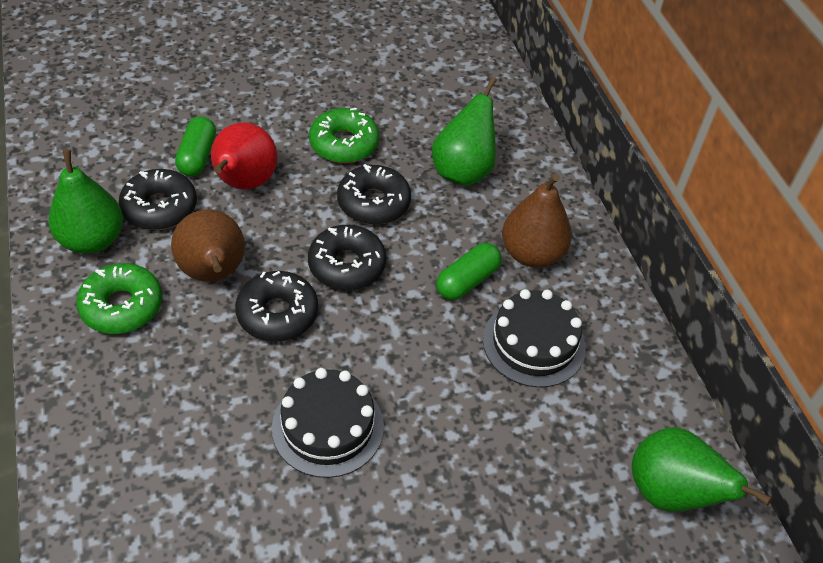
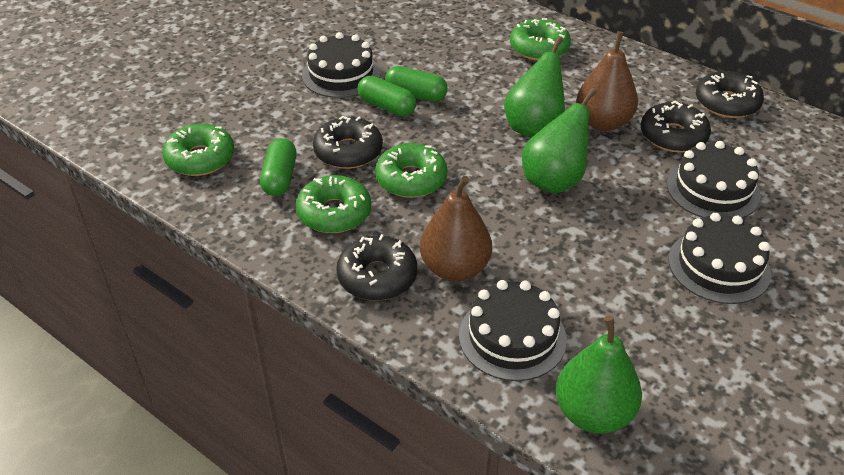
black cake: [272,368,384,478] [483,289,586,388] = 2 -> [302,32,381,98] [459,280,567,381] [667,141,761,218] [669,213,771,304] = 4
green capsule: [175,116,216,176] [436,243,502,300] = 2 -> [260,138,296,196] [357,76,417,116] [385,66,448,102] = 3
green donut: [76,263,162,334] [309,108,379,163] = 2 -> [162,123,234,176] [296,175,371,233] [375,143,447,198] [510,18,571,61] = 4
red pear: [211,123,277,189] = 1 -> none = 0

